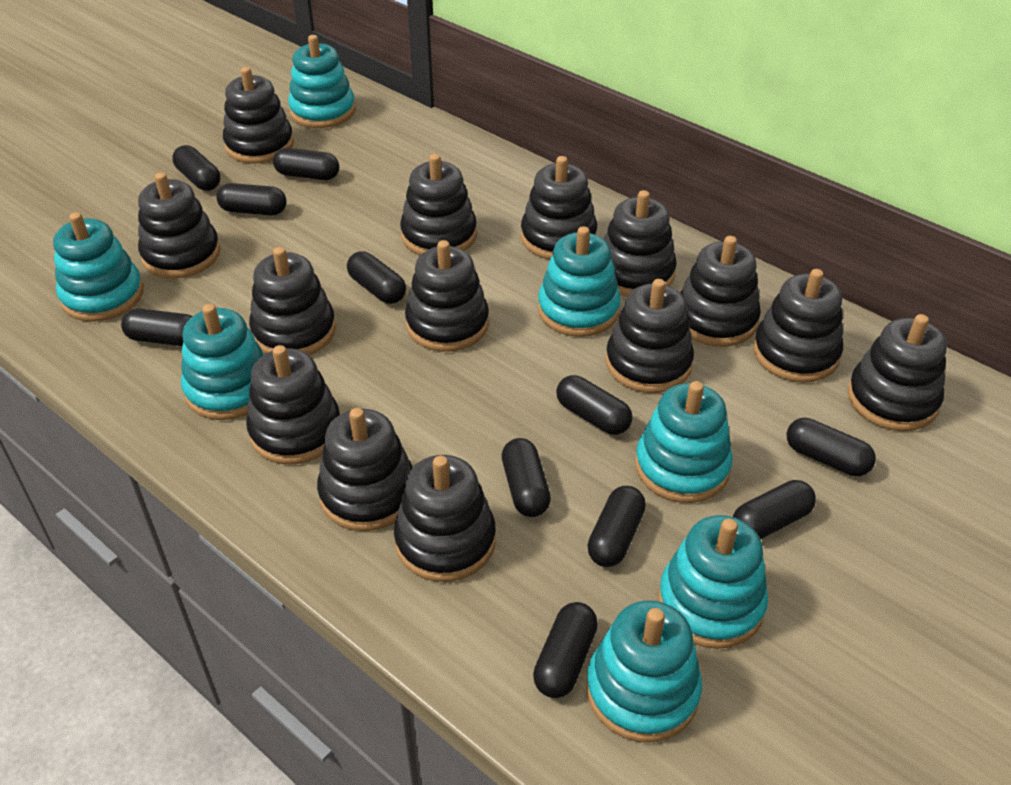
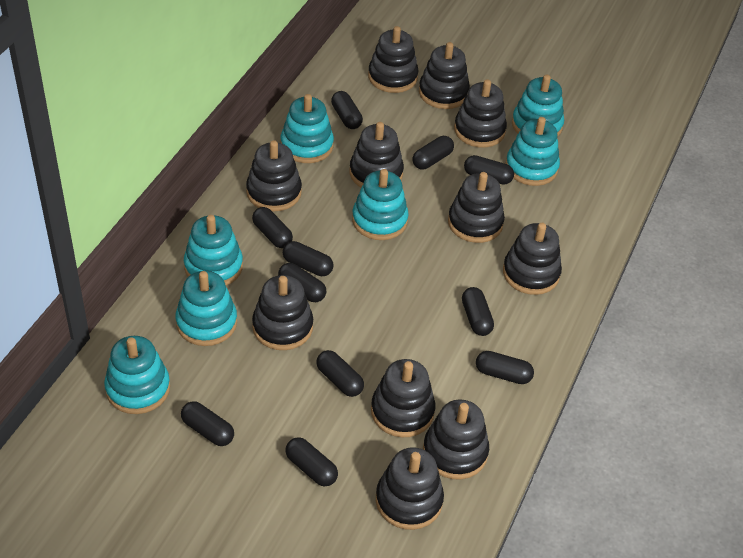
black stacking toy: [138,172,220,278] [223,67,294,163] [246,345,340,464] [249,247,336,355] [317,408,413,531] [394,455,496,582] [400,154,477,255] [405,240,489,352] [521,156,597,260] [603,190,677,297] [606,279,694,393] [680,236,761,347] [753,269,843,383] [848,314,947,431] = 14 -> [246,140,302,211] [252,275,313,350] [350,122,404,187] [368,26,419,93] [371,359,435,437] [376,447,444,530] [419,42,470,109] [423,400,489,479] [448,172,505,243] [454,79,507,148] [503,223,562,295] = 11

